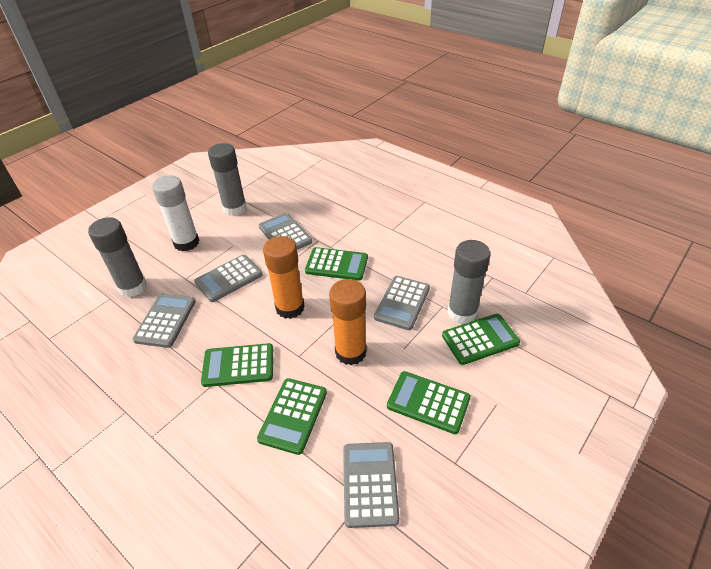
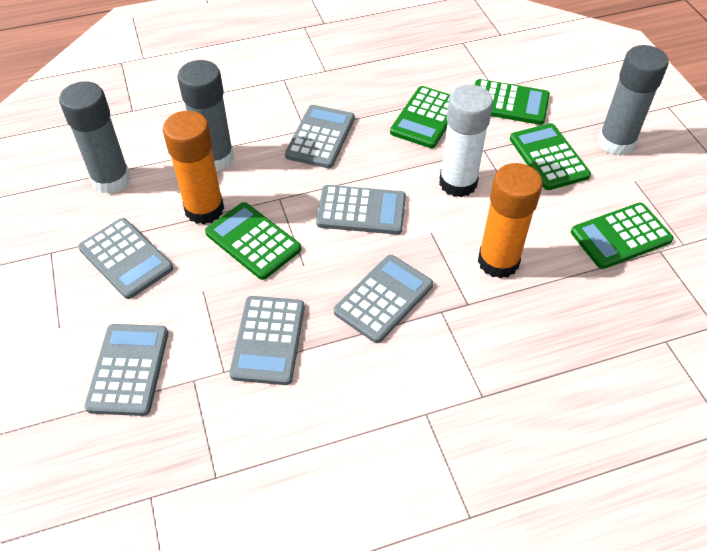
grey calculator: [133,294,196,348] [194,255,263,302] [259,213,312,250] [343,442,400,528] [374,276,430,330] = 5 -> [78,218,173,299] [85,324,168,416] [229,296,305,385] [285,105,355,168] [316,185,406,235] [334,255,433,343] = 6

